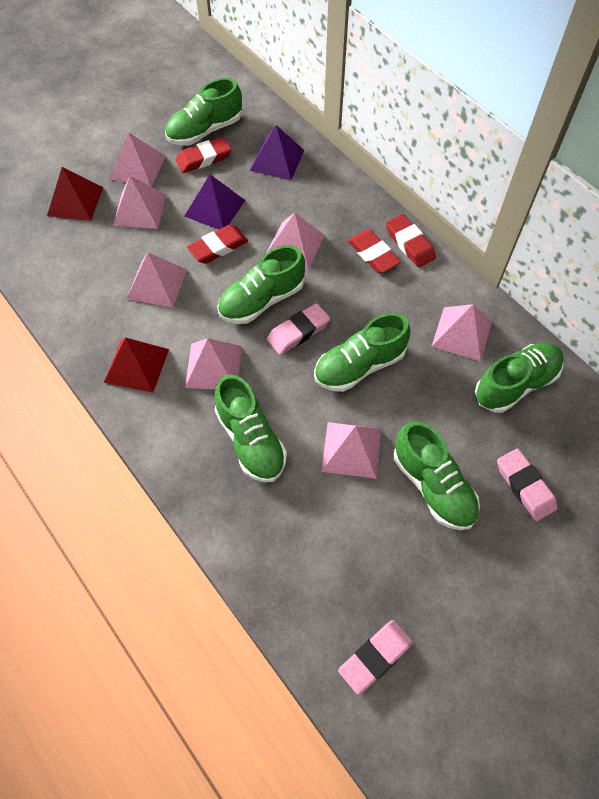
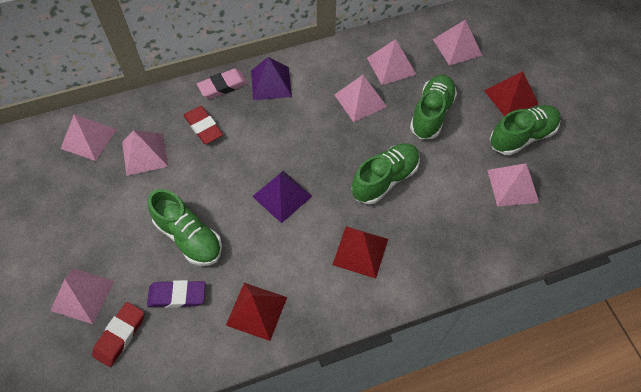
green shoe: [165,78,242,145] [214,374,287,483] [217,245,305,324] [314,313,410,392] [394,421,480,530] [475,343,564,413] = 6 -> [148,189,222,266] [352,143,420,204] [410,75,457,139] [490,105,561,155] = 4
pink eraser: [267,303,330,355] [338,620,413,695] [497,448,557,521] = 3 -> [197,69,248,99] = 1
purple eraser: none = 0 -> [147,280,206,308] = 1
red eraser: [176,137,232,173] [187,225,248,264] [348,229,401,273] [386,214,436,268] = 4 -> [92,302,144,367] [184,106,223,144] = 2
red pyramid: [47,167,103,221] [104,337,169,393] = 2 -> [226,283,287,341] [332,226,388,279] [484,71,538,116] = 3

